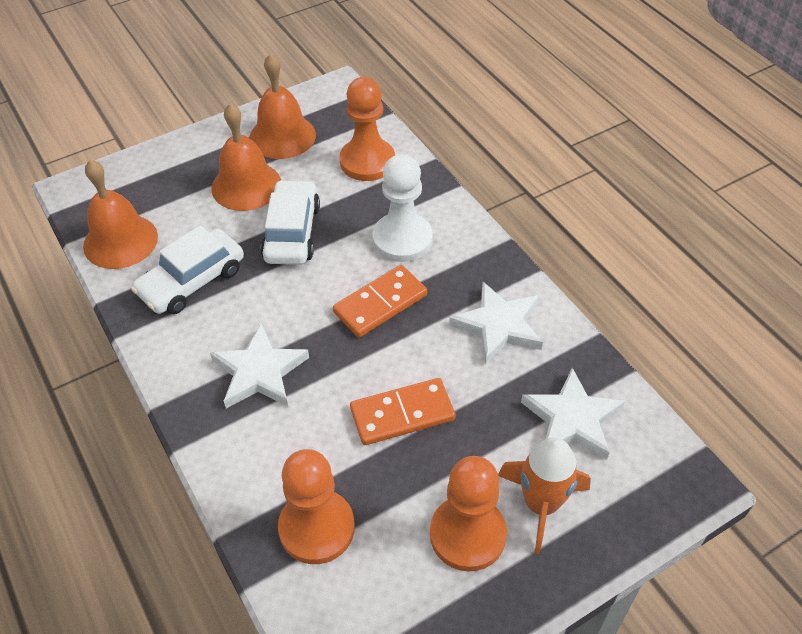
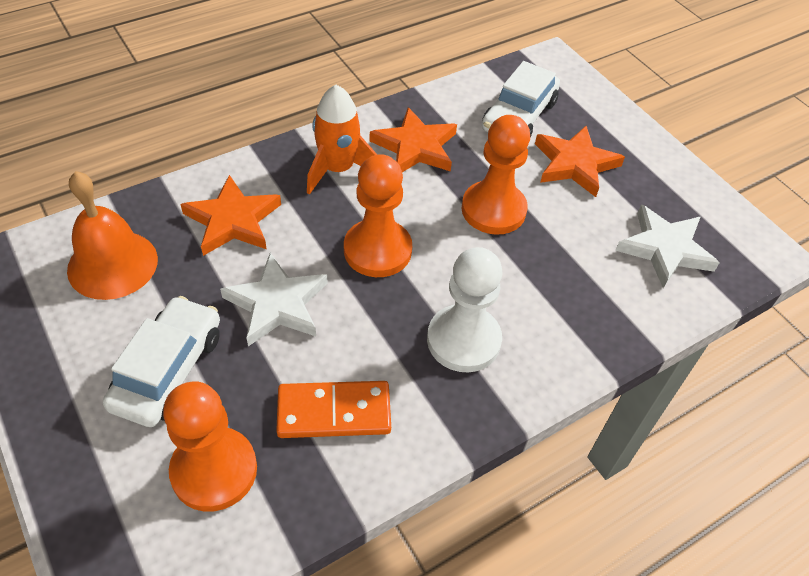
orange bell: [83,159,158,269] [212,103,281,211] [250,53,316,159] = 3 -> [67,171,158,300] = 1
orange domino: [333,265,427,337] [350,378,456,445] = 2 -> [276,381,391,438] = 1
orange star: none = 0 -> [180,175,281,256] [370,107,457,172] [535,126,625,197] = 3
white star: [210,324,309,409] [449,282,543,365] [521,368,625,460] = 3 -> [220,253,328,346] [615,205,720,288] = 2

